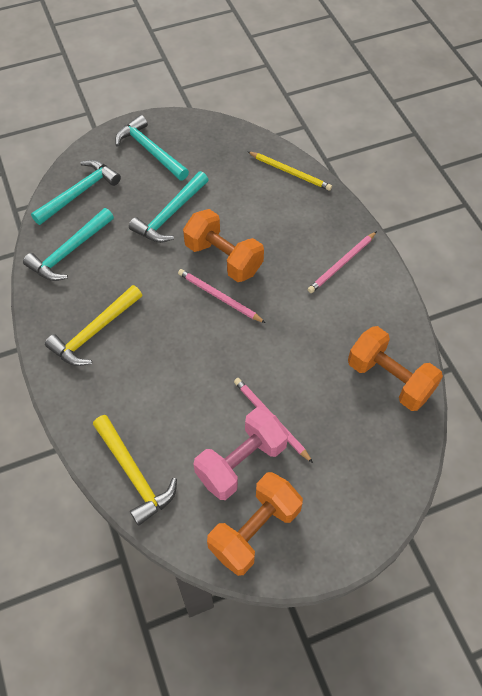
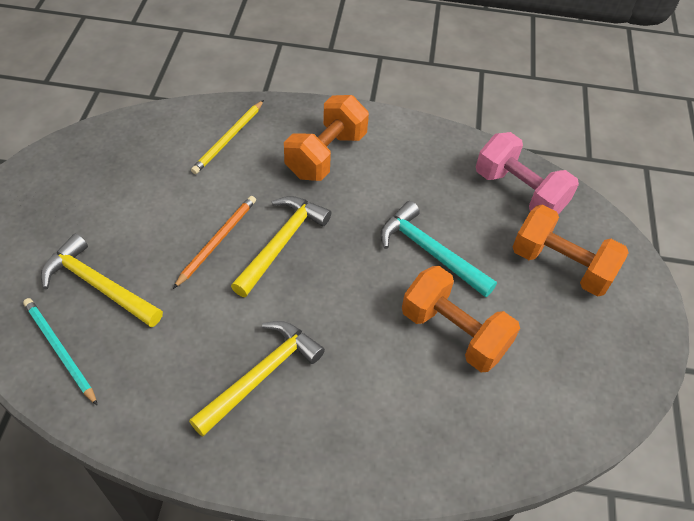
orange pencil: none = 0 -> [173,196,256,289] = 1
pink pencil: [178,269,266,323] [234,378,313,463] [308,231,377,293] = 3 -> none = 0
turquoise hammer: [23,208,114,281] [31,160,121,225] [115,115,189,181] [129,171,209,243] = 4 -> [380,201,497,298] = 1
turquoise pencil: none = 0 -> [23,298,98,406] = 1
yellow hammer: [45,285,142,366] [93,415,177,526] = 2 -> [41,234,163,327] [189,321,325,437] [231,196,331,297] = 3

